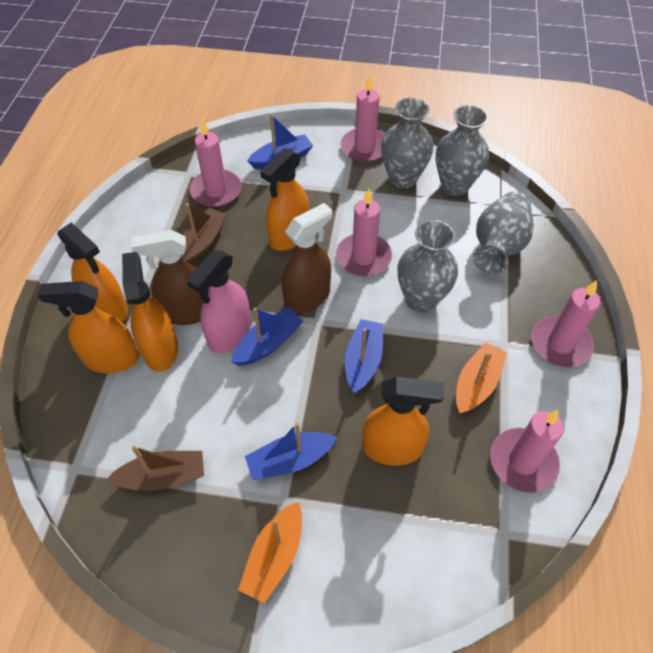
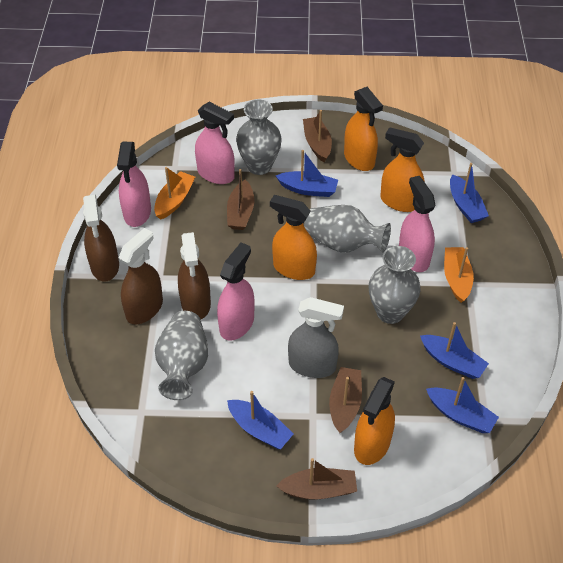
blue boat: [231,307,303,366] [245,423,337,480] [247,114,313,169] [345,319,383,393] = 4 -> [227,391,294,449] [276,150,338,197] [420,322,489,379] [426,377,499,433] [450,163,489,223] = 5
brown boat: [107,446,204,491] [181,203,227,264] = 2 -> [227,169,254,230] [276,458,357,500] [303,110,332,162] [329,367,362,433] = 4
brown spray bottle: [131,230,209,325] [281,203,332,313] = 2 -> [83,195,119,281] [119,228,163,325] [178,232,211,319] = 3
grey spray bottle: none = 0 -> [288,297,344,378] = 1
orange spray bottle: [37,281,139,373] [57,222,128,322] [122,252,178,372] [260,148,309,251] [362,377,444,466] = 5 -> [270,195,317,280] [344,87,383,171] [354,377,395,465] [380,127,425,212] = 4
pink candle: [190,119,242,207] [336,188,392,276] [341,75,385,162] [490,410,564,493] [531,280,600,367] = 5 -> none = 0
pink spray bottle: [187,251,251,353] = 1 -> [117,141,151,227] [195,102,235,184] [217,243,255,341] [399,176,435,272] = 4

